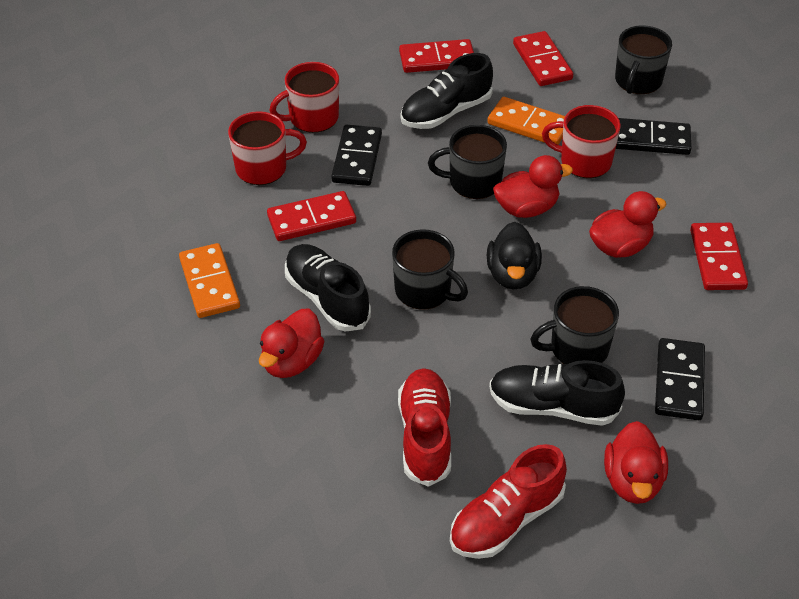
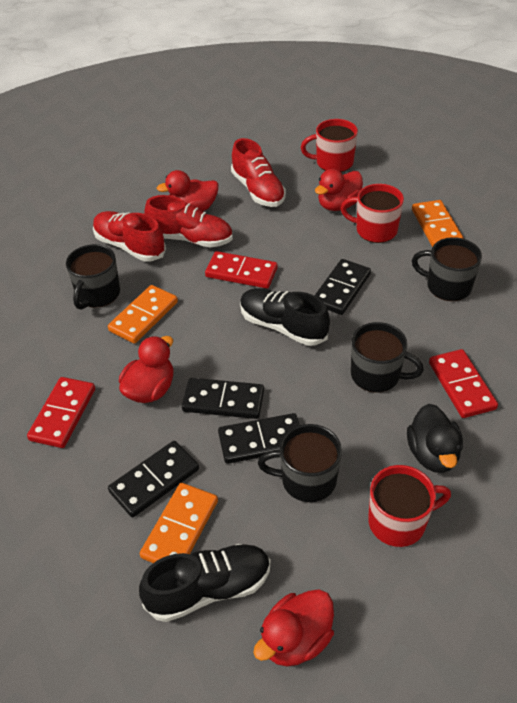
black domino: [331,125,382,186] [616,118,691,155] [655,338,705,420] = 3 -> [108,441,199,517] [182,378,264,419] [218,413,300,464] [314,259,371,315] = 4
black shoe: [285,244,371,331] [401,53,493,129] [489,360,625,426] = 3 -> [139,544,270,622] [240,288,330,346] = 2
orange domino: [179,243,240,318] [487,97,565,145] = 2 -> [108,285,178,344] [140,483,218,563] [412,200,464,247] = 3
red domino: [267,191,356,241] [399,39,474,73] [513,31,573,86] [690,223,748,290] = 4 -> [27,377,95,448] [205,251,278,289] [429,349,498,418] = 3
red shoe: [398,368,451,487] [450,444,567,559] = 2 -> [93,211,166,261] [144,195,233,247] [231,138,286,207] = 3

